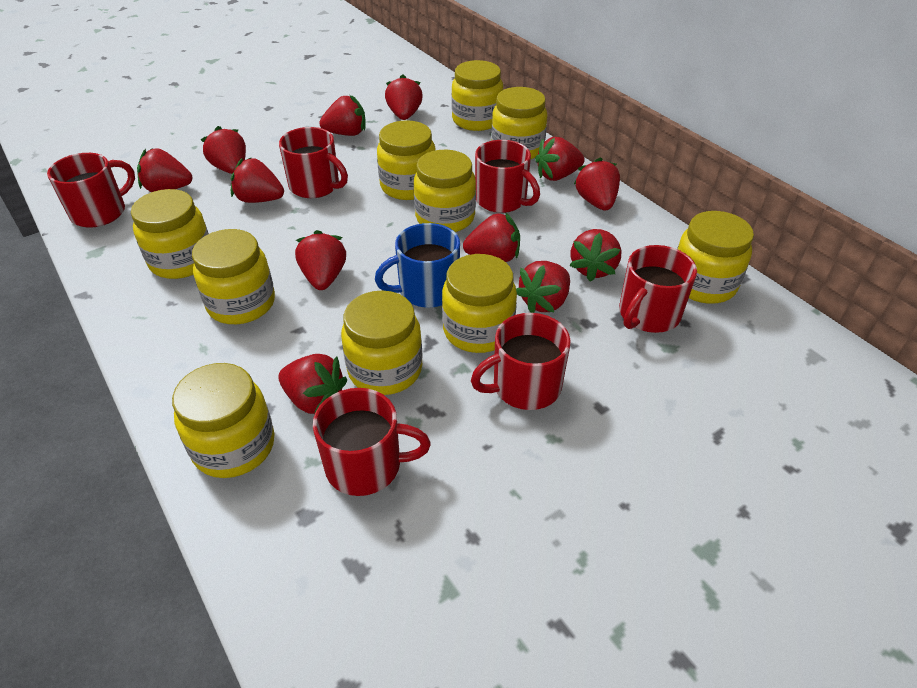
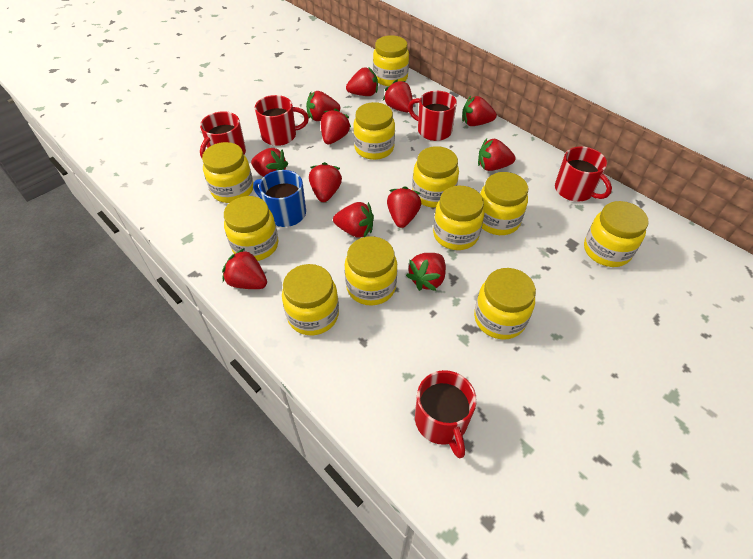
red mug: [47,153,135,228] [279,127,348,198] [313,388,431,496] [471,313,571,410] [475,140,540,213] [619,245,697,333] = 6 -> [200,111,246,158] [255,95,309,146] [408,91,457,141] [415,370,477,459] [555,146,612,202] = 5
yellow jar: [131,189,209,279] [172,363,275,478] [192,229,275,324] [341,291,423,395] [377,120,436,200] [414,150,476,232] [442,254,517,353] [451,60,503,131] [491,87,547,159] [677,211,754,304] = 10 -> [202,142,253,203] [224,196,278,261] [282,264,339,335] [345,236,397,306] [353,102,395,160] [373,35,409,86] [412,146,459,208] [433,186,484,250] [474,268,536,340] [480,172,528,235] [584,201,649,267] = 11

